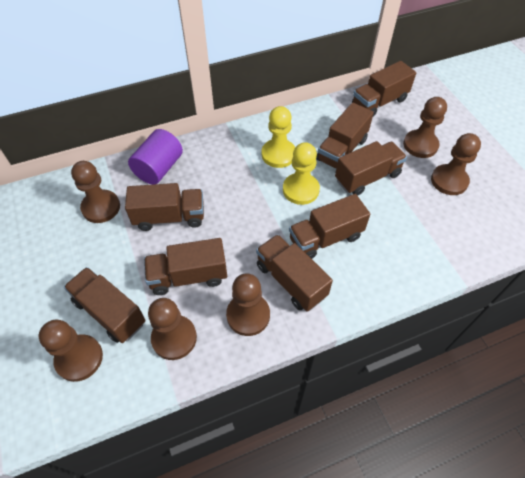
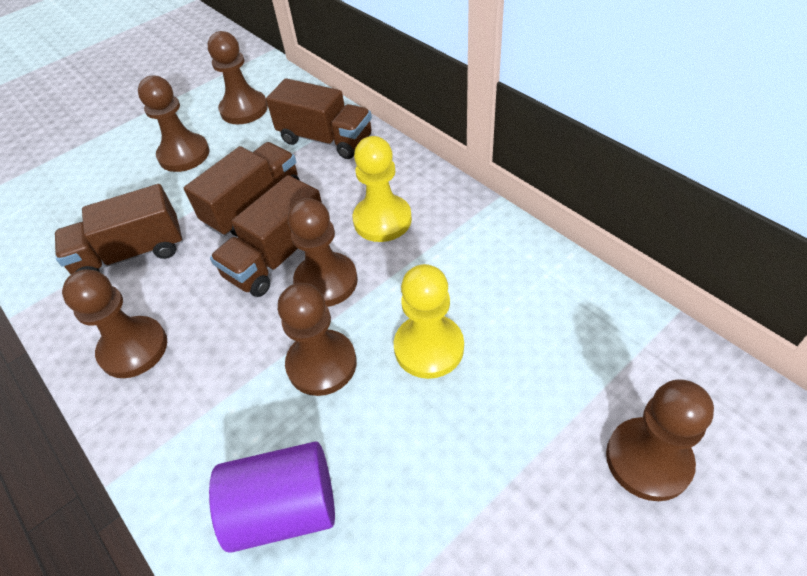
brown truck: [64,267,146,343] [125,183,204,231] [144,238,227,295] [256,234,333,312] [289,194,370,259] [316,102,374,168] [335,141,407,196] [352,61,416,117] = 8 -> [55,184,183,274] [184,142,300,237] [210,175,322,297] [266,78,372,159] = 4

